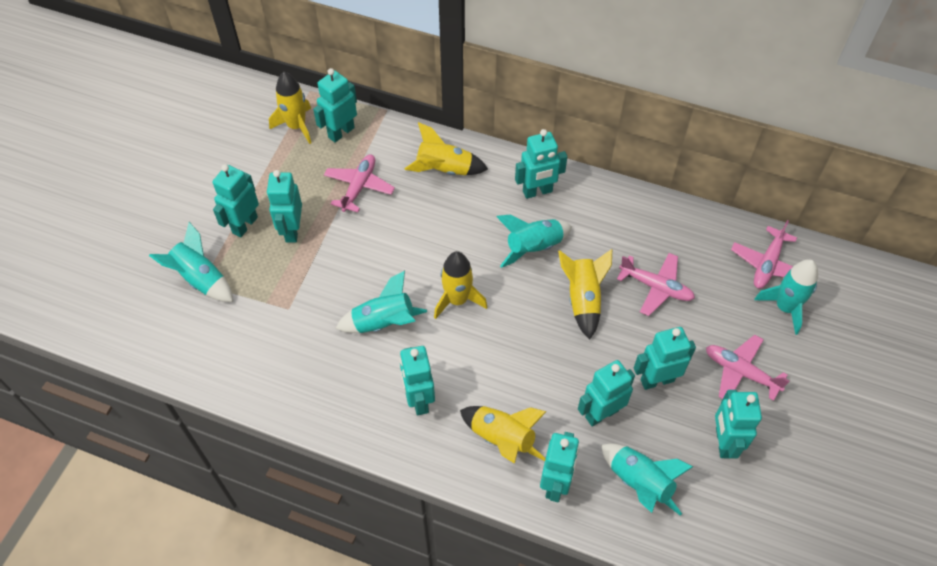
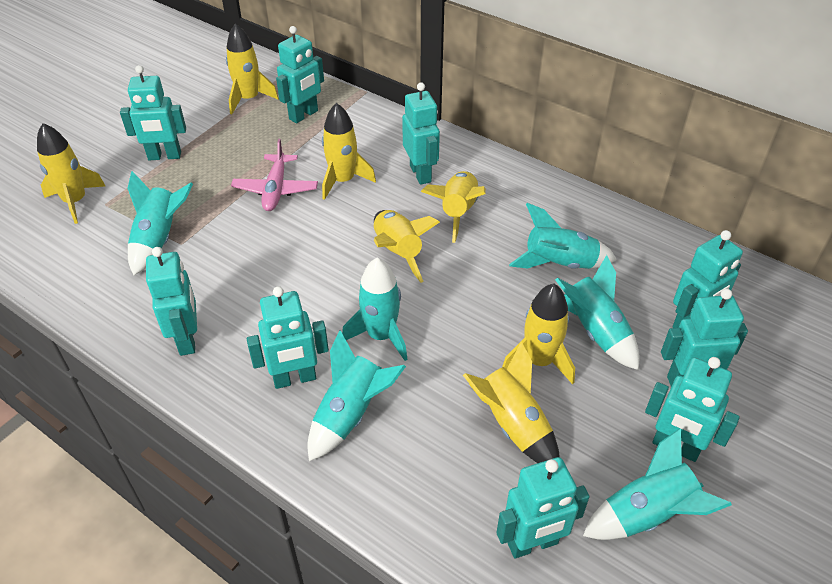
pink plane: [324,154,395,212] [617,253,695,316] [706,335,790,401] [731,220,797,289] = 4 -> [231,139,318,211] = 1
turquoise rocket: [149,222,233,302] [335,271,427,333] [496,215,572,268] [601,443,694,515] [754,259,818,335] = 5 -> [127,171,193,276] [307,330,406,461] [342,258,407,361] [509,203,617,269] [555,255,640,370] [583,428,732,540] = 6
yellow rocket: [269,72,311,144] [405,122,488,175] [434,251,487,319] [460,406,547,464] [558,249,612,340] = 5 -> [37,123,105,224] [226,23,279,114] [322,103,376,200] [374,210,440,283] [421,171,486,243] [463,341,560,463] [502,284,575,384] = 7

